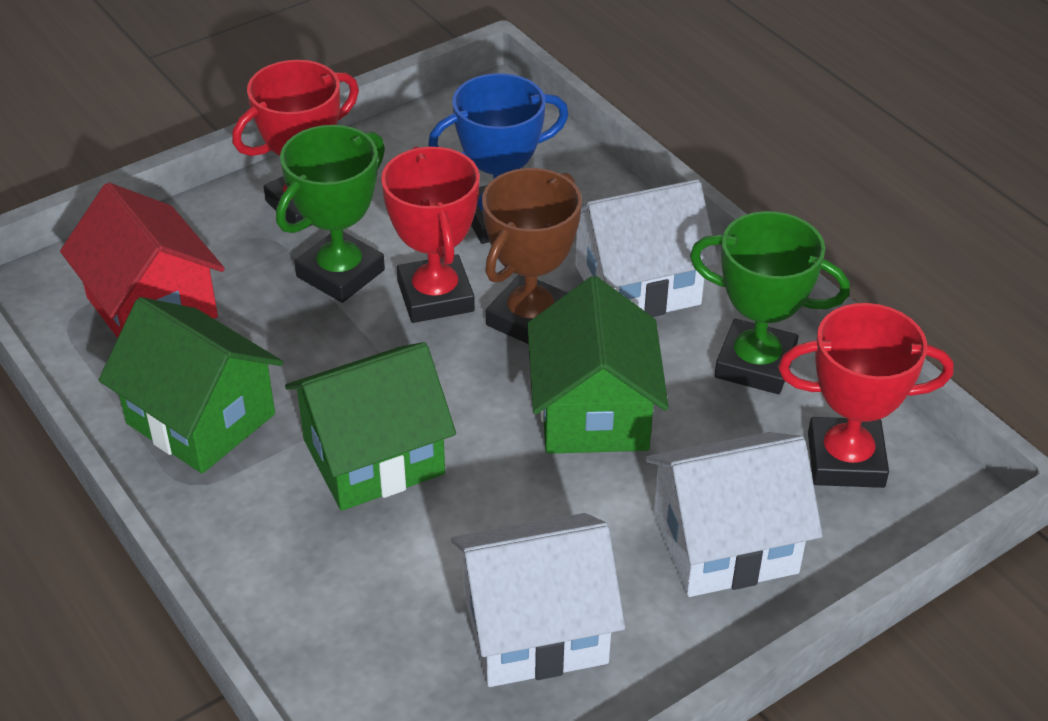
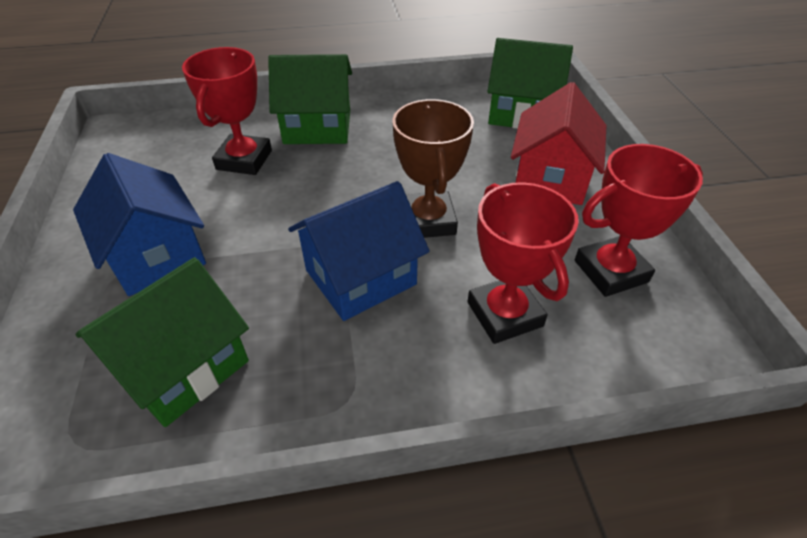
blue house: none = 0 -> [73,153,206,296] [288,181,430,321] = 2
blue trophy: [428,73,569,244] = 1 -> none = 0
green trophy: [276,125,385,303] [690,211,850,394] = 2 -> none = 0
white house: [451,513,625,687] [575,179,718,317] [646,432,823,597] = 3 -> none = 0

